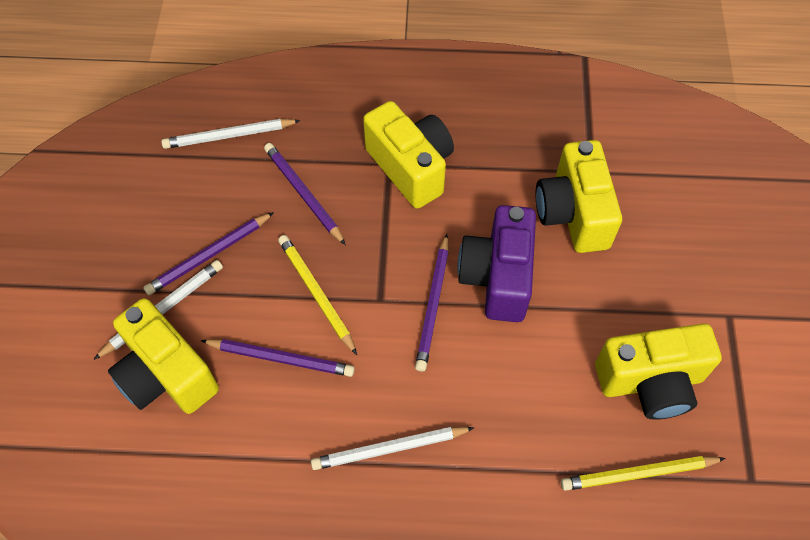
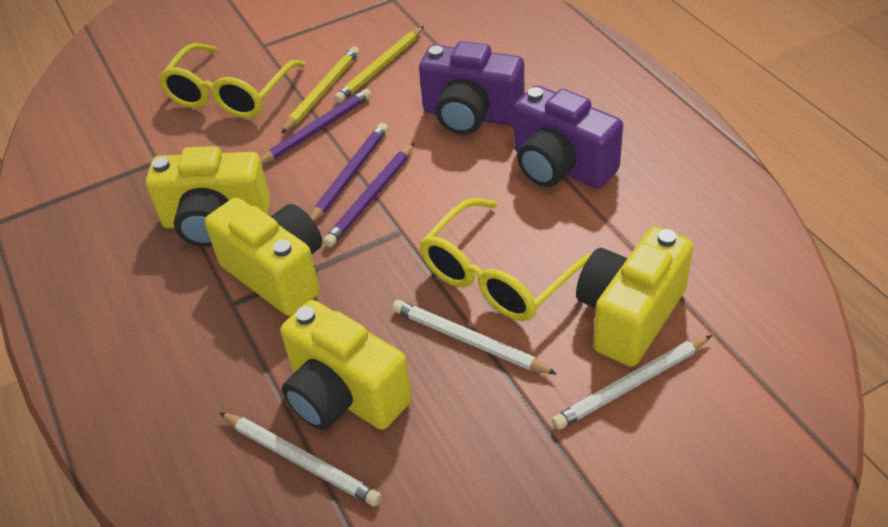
purple camera: [457,205,536,322] = 1 -> [419,41,525,135] [514,85,623,189] = 2
purple pencil: [143,212,274,295] [200,339,355,377] [264,143,346,245] [415,234,449,372] = 4 -> [260,88,372,165] [310,123,388,222] [323,143,414,247] = 3
yellow glasses: none = 0 -> [158,43,305,118] [420,198,592,321] = 2

